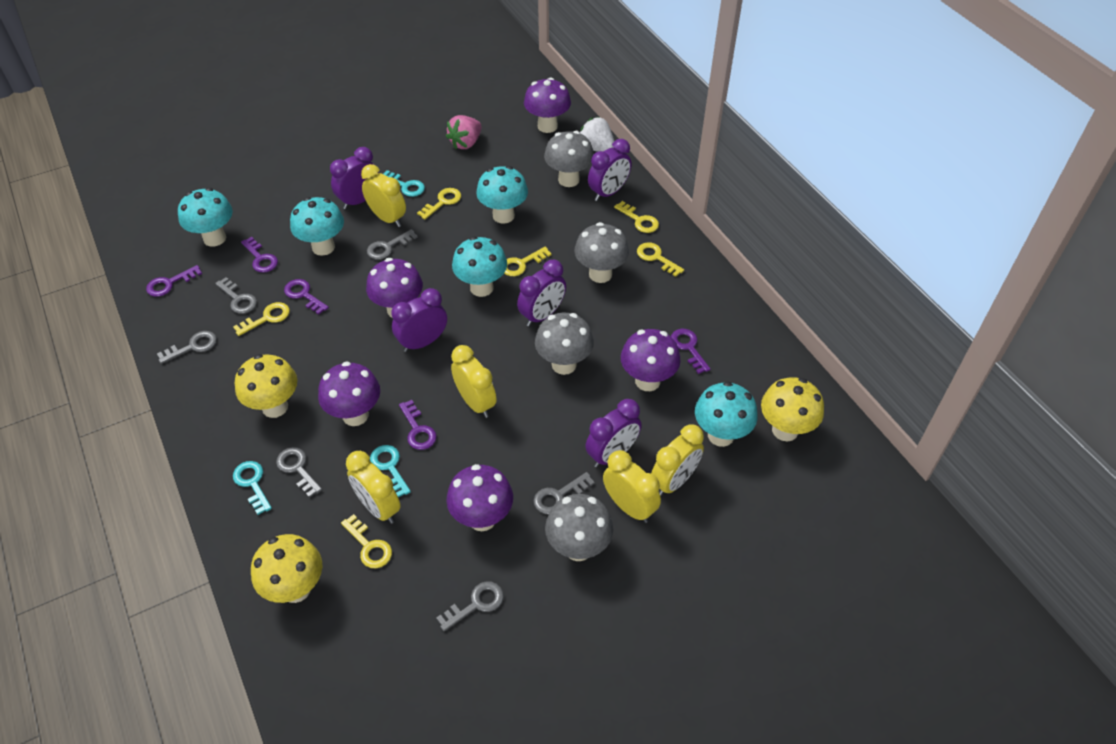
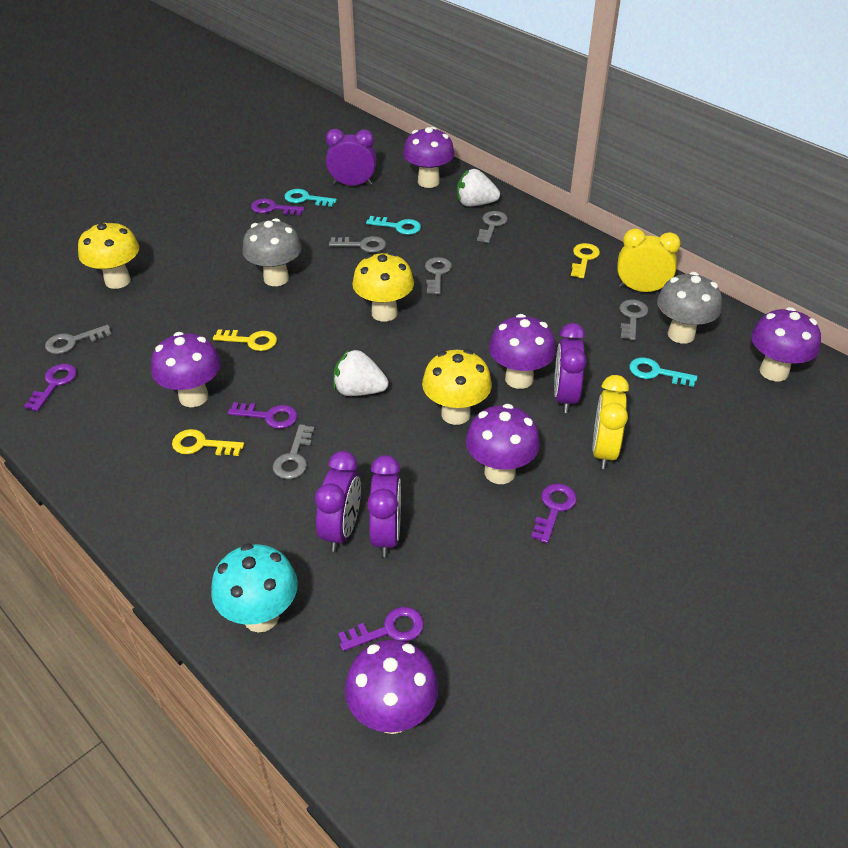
grey mushroom: [535,313,594,375] [544,131,594,187] [545,494,613,561] [575,222,629,283] = 4 -> [242,218,302,286] [657,272,722,344] = 2
pink strawberry: [446,115,482,149] = 1 -> none = 0
purple clock: [330,147,379,209] [391,288,447,352] [517,260,566,326] [585,399,642,467] [588,139,631,201] = 5 -> [315,451,361,552] [326,129,376,186] [367,455,401,557] [554,323,587,413] = 4
purple mushroom: [318,361,380,426] [366,258,423,318] [446,464,513,531] [524,77,571,133] [621,329,681,391] = 5 -> [151,332,221,407] [345,640,439,734] [403,127,454,188] [466,404,540,484] [489,314,556,389] [751,307,821,381] = 6
turquoise mushroom: [178,188,233,247] [290,197,344,256] [452,236,507,297] [476,166,528,224] [695,381,758,447] = 5 -> [211,544,298,632] = 1
white strawberry: [580,117,615,152] = 1 -> [333,349,389,396] [457,169,500,207] = 2
yellow clock: [346,451,401,524] [361,164,406,227] [451,345,497,418] [603,450,661,523] [651,424,704,496] = 5 -> [593,375,629,469] [617,229,681,292] = 2
yellow key: [233,302,290,336] [341,514,392,568] [417,188,461,219] [504,247,552,276] [614,201,659,233] [637,243,684,277] = 6 -> [172,429,244,456] [213,329,277,351] [571,243,600,278] = 3

